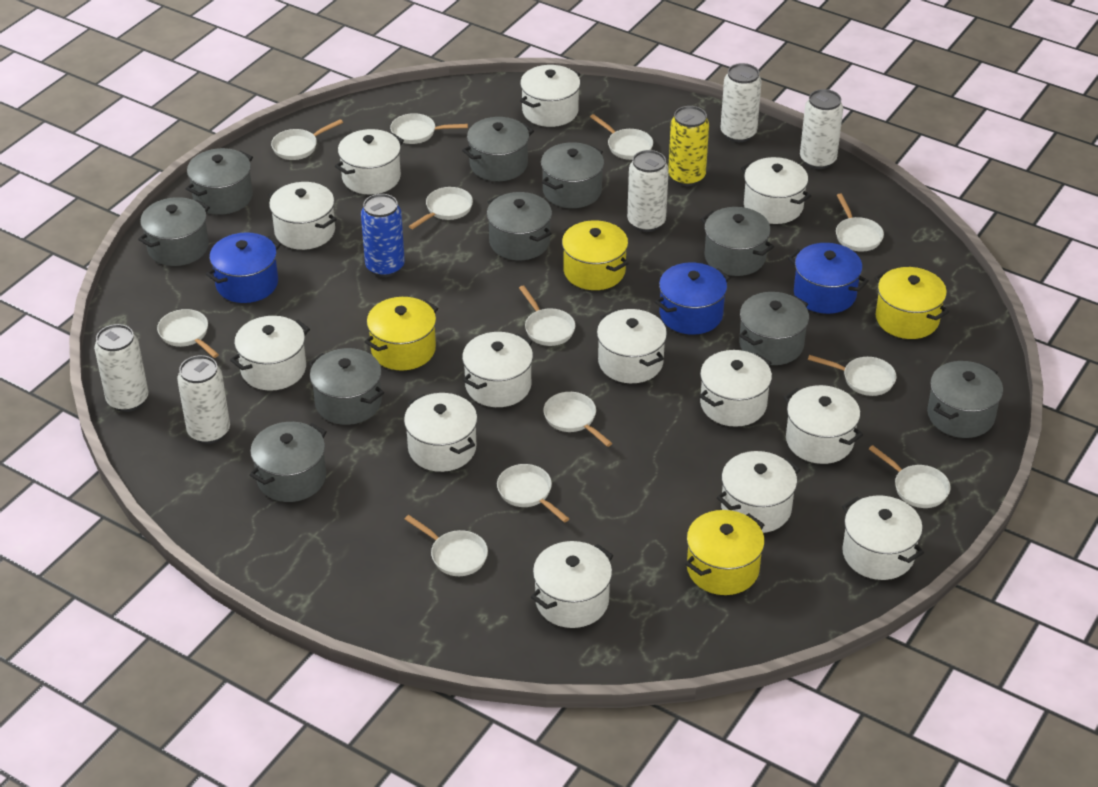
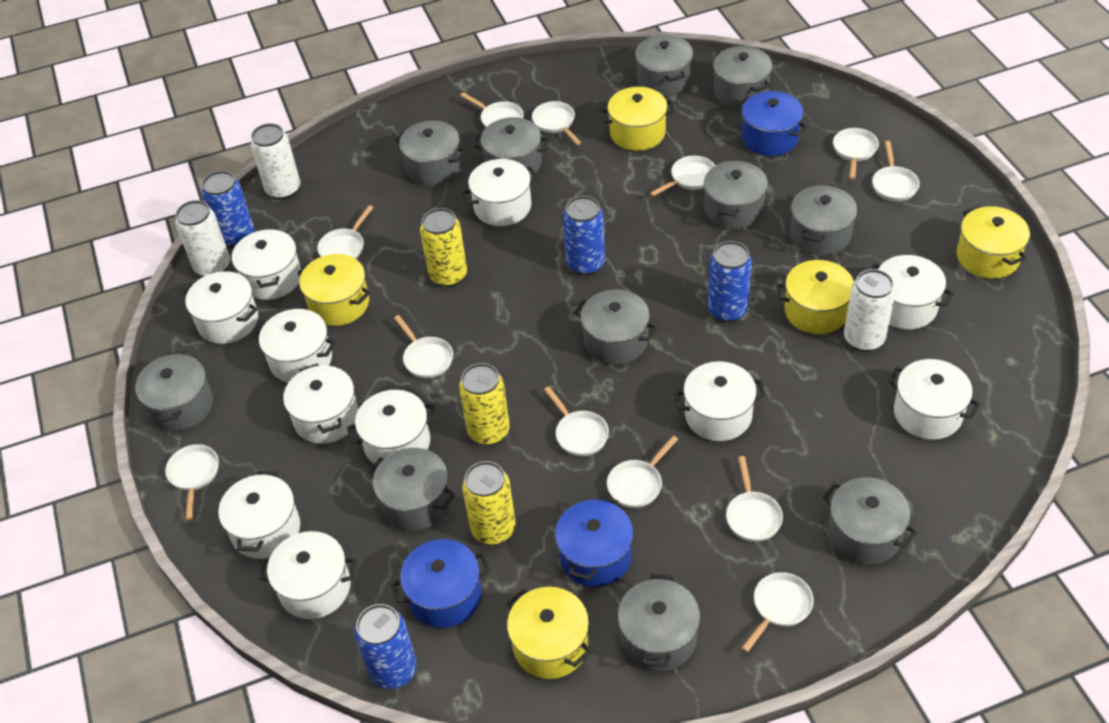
blue can: [361,194,405,277] = 1 -> [202,171,254,248] [355,604,417,689] [563,196,605,275] [708,241,752,322] = 4
grey pot: [138,197,210,266] [186,148,253,215] [249,422,327,502] [309,348,384,425] [462,117,534,181] [487,192,552,260] [541,142,604,208] [701,207,774,276] [739,292,809,365] [927,361,1003,438] = 10 -> [135,351,213,431] [368,448,455,531] [395,121,466,186] [473,117,549,177] [574,289,658,365] [618,574,700,671] [635,35,693,96] [704,160,768,229] [713,46,772,108] [790,185,857,256] [822,477,917,565] = 11
white can: [94,324,148,412] [177,355,230,444] [627,150,669,232] [721,63,762,142] [800,89,843,169] = 5 -> [175,200,230,277] [251,123,300,200] [844,269,895,351] = 3
white pot: [230,316,310,391] [269,182,337,250] [335,129,404,195] [404,393,477,472] [462,332,533,407] [520,65,580,127] [531,541,613,628] [597,309,667,383] [699,350,772,427] [717,451,801,533] [741,157,811,224] [784,385,863,464] [842,495,924,580] = 13 -> [184,271,258,344] [218,471,300,559] [232,228,301,300] [253,309,336,383] [258,531,357,619] [283,364,359,444] [347,390,438,466] [462,159,538,226] [674,361,766,441] [871,255,954,329] [888,359,980,440] = 11
yellow can: [668,106,709,186] = 1 -> [420,208,467,287] [459,363,510,445] [462,461,516,545] = 3
yellow pot: [365,297,438,370] [562,220,629,290] [685,510,765,595] [874,267,949,339] = 4 -> [297,254,370,326] [507,587,592,679] [600,87,675,151] [776,260,855,334] [957,206,1030,279] = 5

